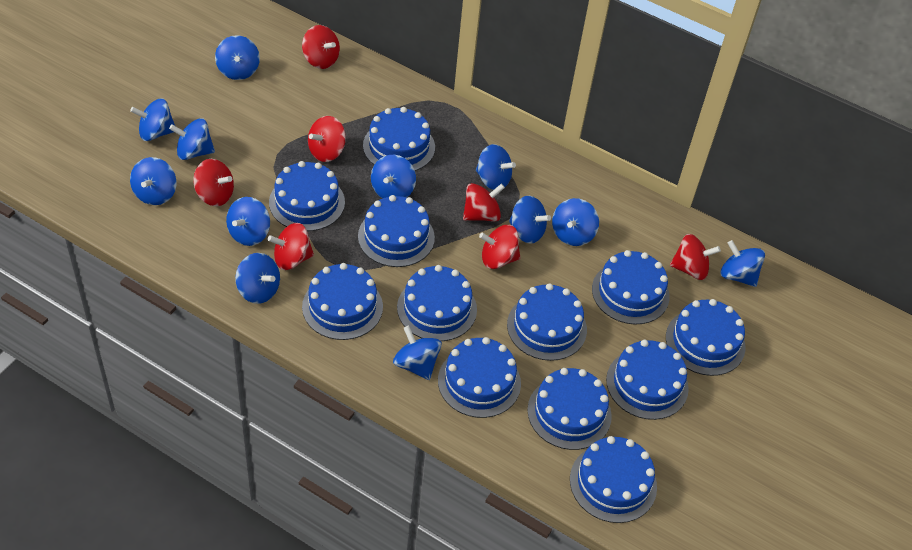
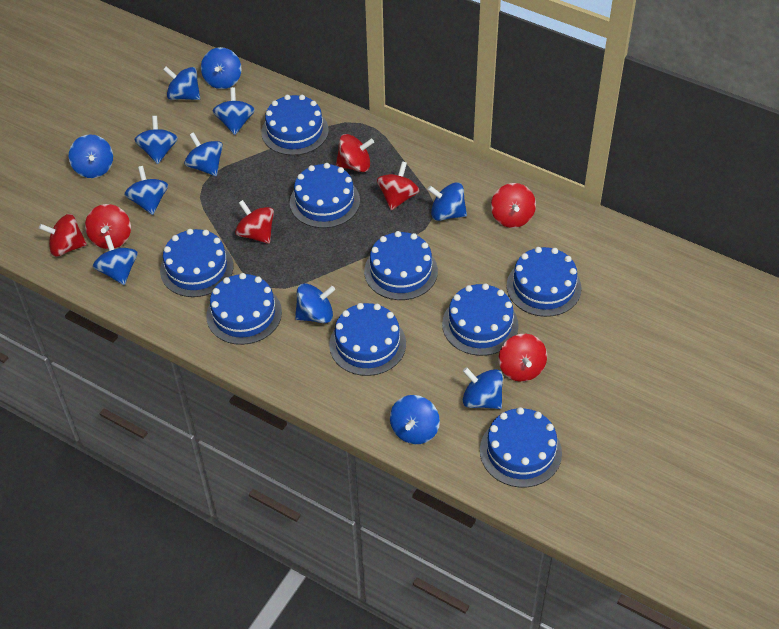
blue cake: [269,161,345,231] [302,263,383,340] [358,195,435,267] [363,107,435,171] [397,265,477,341] [438,337,521,418] [507,283,587,361] [527,368,612,450] [570,436,657,523] [592,250,670,324] [606,340,689,420] [666,299,746,376] = 12 -> [160,229,233,297] [206,273,282,345] [261,95,329,155] [290,163,360,228] [329,303,406,376] [364,231,438,300] [442,283,519,356] [480,407,562,487] [507,247,582,317] = 9

